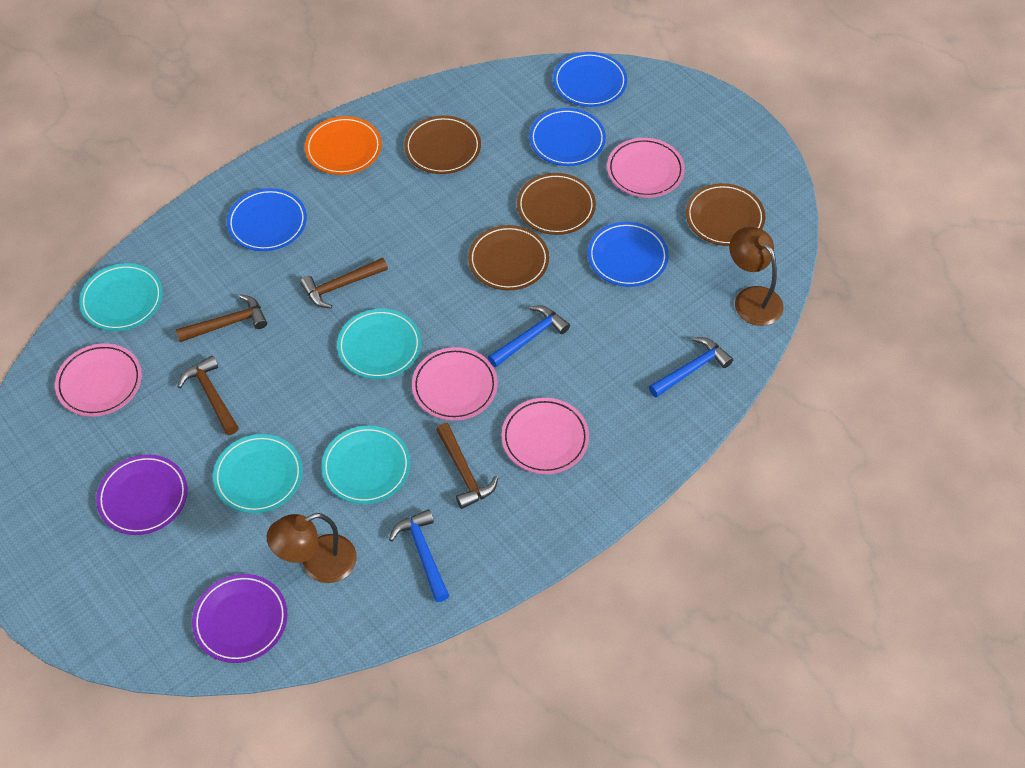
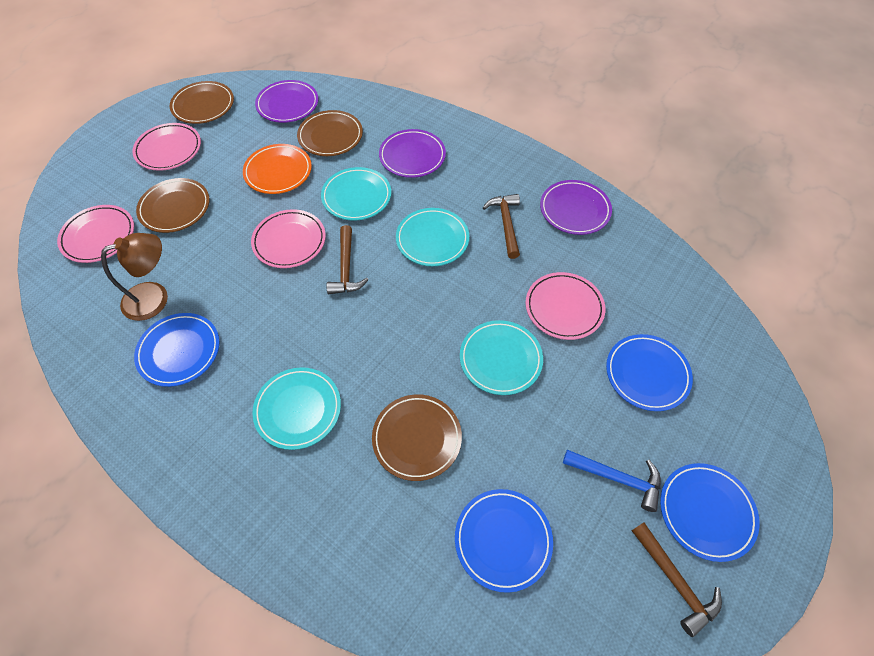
blue hammer: [389,509,449,602] [488,305,570,367] [649,337,733,398] = 3 -> [563,450,661,512] = 1
brown hammer: [176,294,267,342] [177,356,239,435] [300,257,388,309] [436,423,498,509] = 4 -> [326,225,369,294] [483,194,520,259] [632,522,722,637] = 3
brown lamp: [267,513,357,583] [729,227,783,326] = 2 -> [101,233,168,321] = 1
purple plate: [96,455,188,535] [192,574,288,663] = 2 -> [255,80,319,123] [379,129,446,178] [540,180,612,235] = 3

